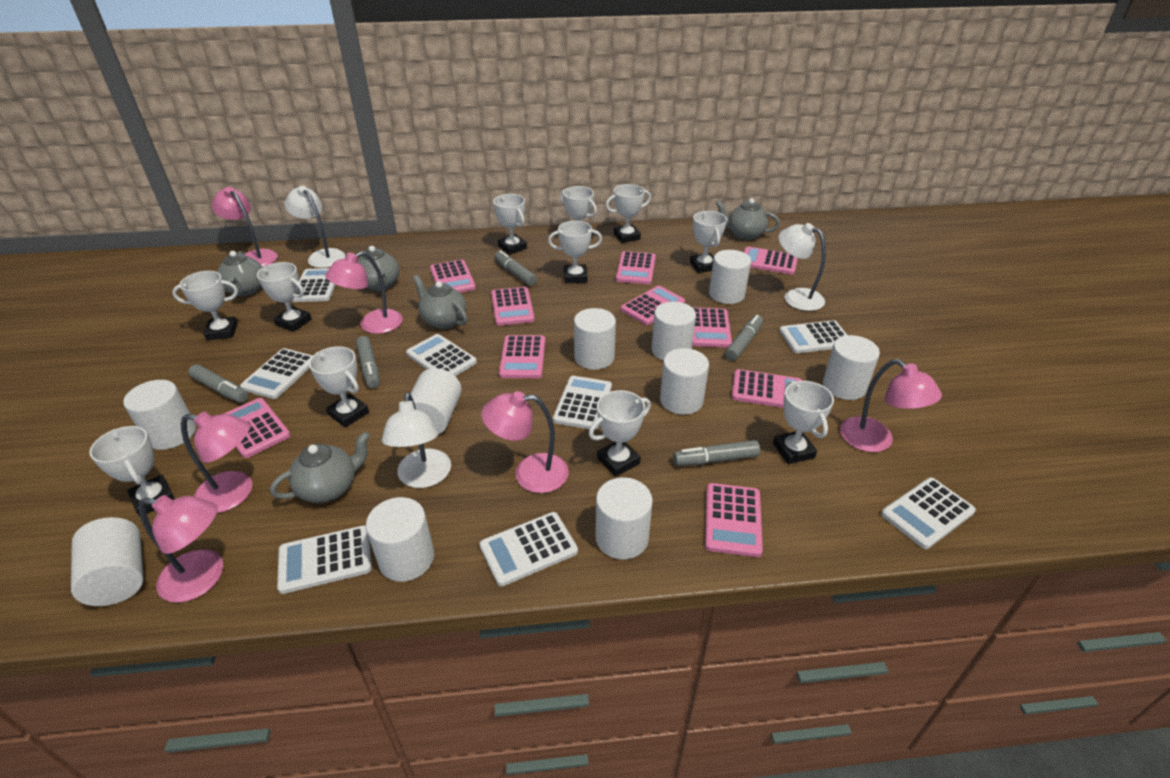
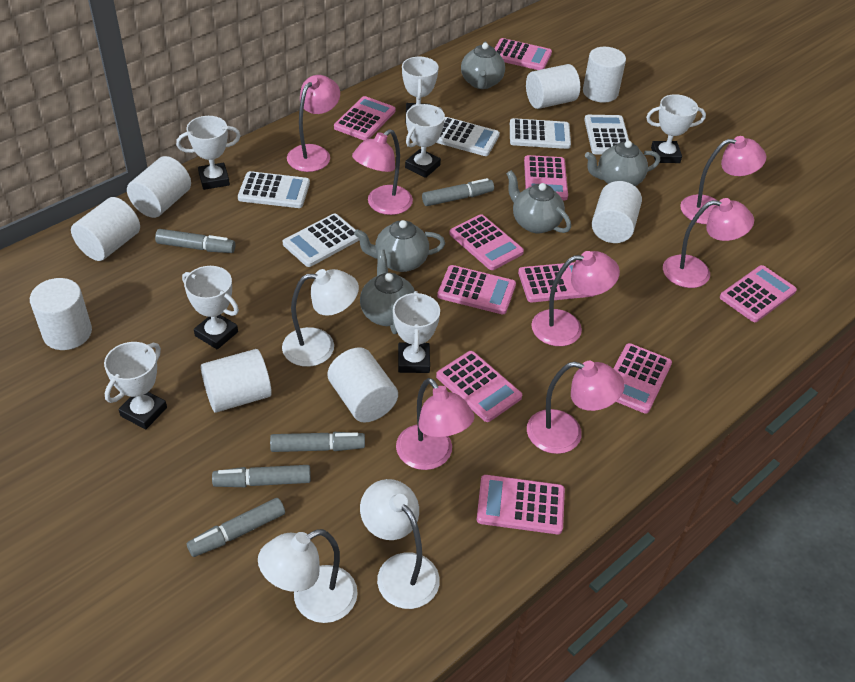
pink lamp: [138,495,223,603] [181,411,252,513] [212,187,278,267] [325,251,403,334] [481,391,569,493] [840,359,942,452] = 6 -> [287,75,340,172] [352,129,413,215] [396,378,474,470] [527,361,625,454] [531,251,620,346] [663,198,754,288] [680,136,766,224] = 7
white calculator: [240,348,313,399] [277,525,372,594] [292,268,336,302] [406,334,477,376] [479,512,578,586] [553,376,612,430] [779,320,847,353] [881,478,976,549] = 8 -> [238,171,310,208] [283,213,359,267] [436,117,500,156] [510,118,571,149] [584,115,629,154] = 5
white cylinder: [71,517,144,606] [123,380,196,450] [366,497,434,582] [411,368,462,434] [574,308,616,370] [595,477,653,560] [652,302,696,361] [660,348,709,415] [709,250,751,304] [823,335,880,400] = 10 -> [30,278,92,350] [71,197,140,261] [127,156,191,218] [201,349,272,413] [327,347,398,423] [526,64,580,109] [583,47,626,103] [592,181,642,243] = 8
white trophy: [89,426,175,516] [172,271,238,340] [257,262,312,332] [309,346,369,427] [493,194,527,255] [548,221,602,283] [560,186,597,239] [589,390,651,477] [605,184,651,243] [690,211,727,273] [773,380,834,464] = 11 -> [104,342,167,430] [176,116,241,190] [182,266,239,350] [393,291,440,373] [402,57,439,123] [405,104,445,178] [646,94,706,163] = 7

